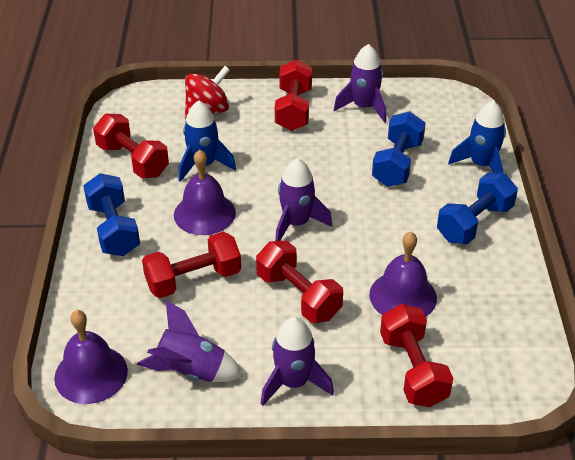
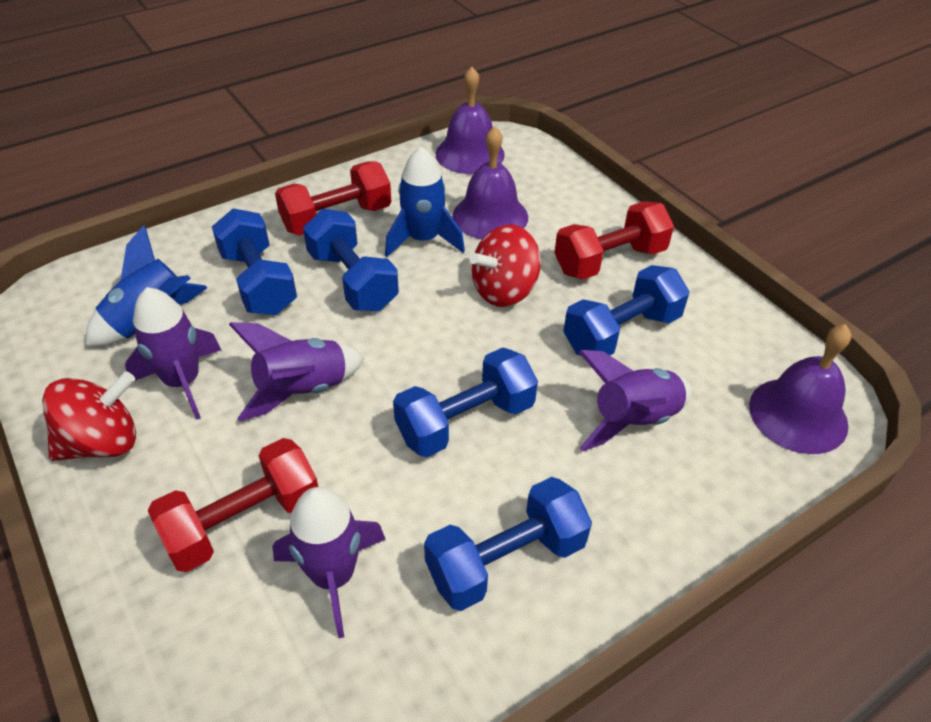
blue dumbbell: [83,173,140,256] [372,111,426,187] [437,173,518,244] = 3 -> [212,208,297,315] [303,209,399,311] [393,348,538,457] [424,477,592,611] [563,265,690,356] = 5
red dumbbell: [93,114,169,178] [142,232,241,298] [256,241,343,323] [275,59,312,131] [380,304,453,407] = 5 -> [148,438,318,572] [275,161,391,236] [554,201,674,280] = 3
red spinning top: [185,66,230,120] = 1 -> [42,371,136,461] [469,224,541,307] = 2

